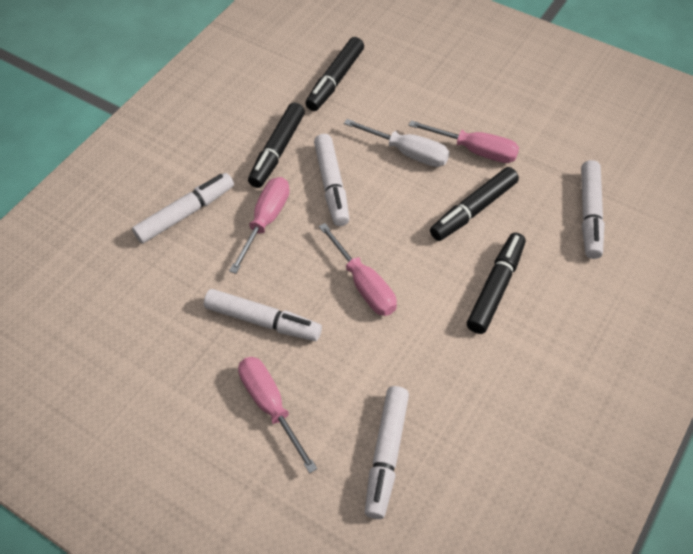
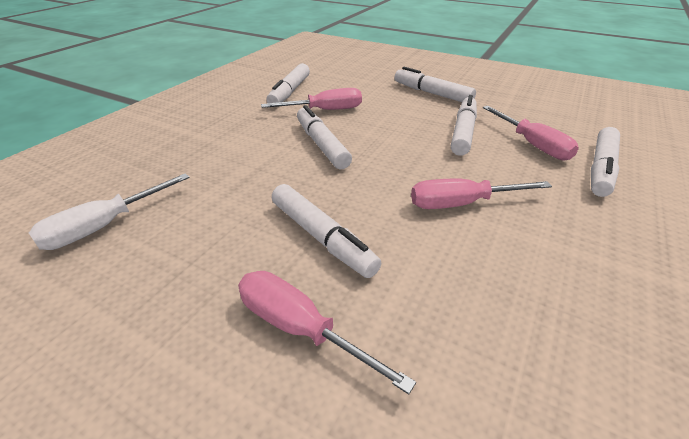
black marker: [248,103,305,188] [305,37,364,111] [430,167,519,241] [467,233,526,334] = 4 -> none = 0
white marker: [132,173,234,244] [204,289,322,341] [314,134,349,226] [365,386,409,519] [581,160,605,259] = 5 -> [267,63,310,103] [272,184,382,278] [297,105,352,169] [395,67,476,102] [451,95,477,156] [591,127,620,197] = 6

